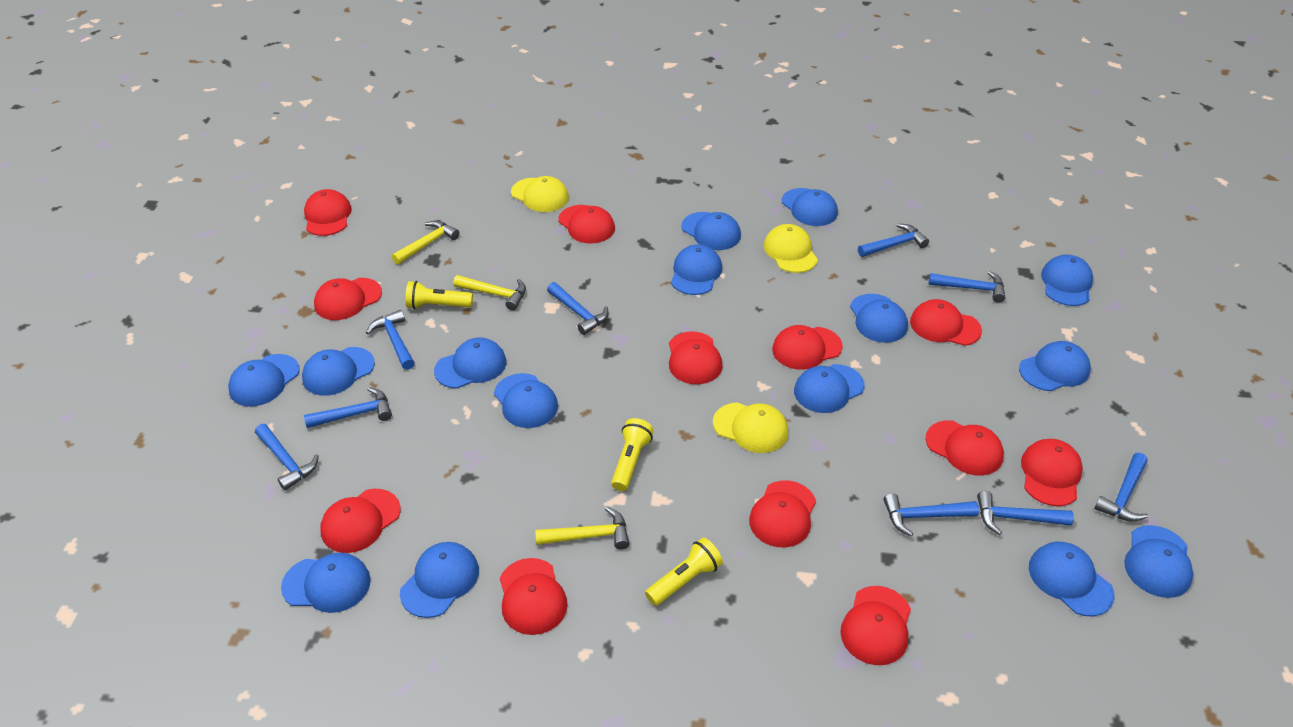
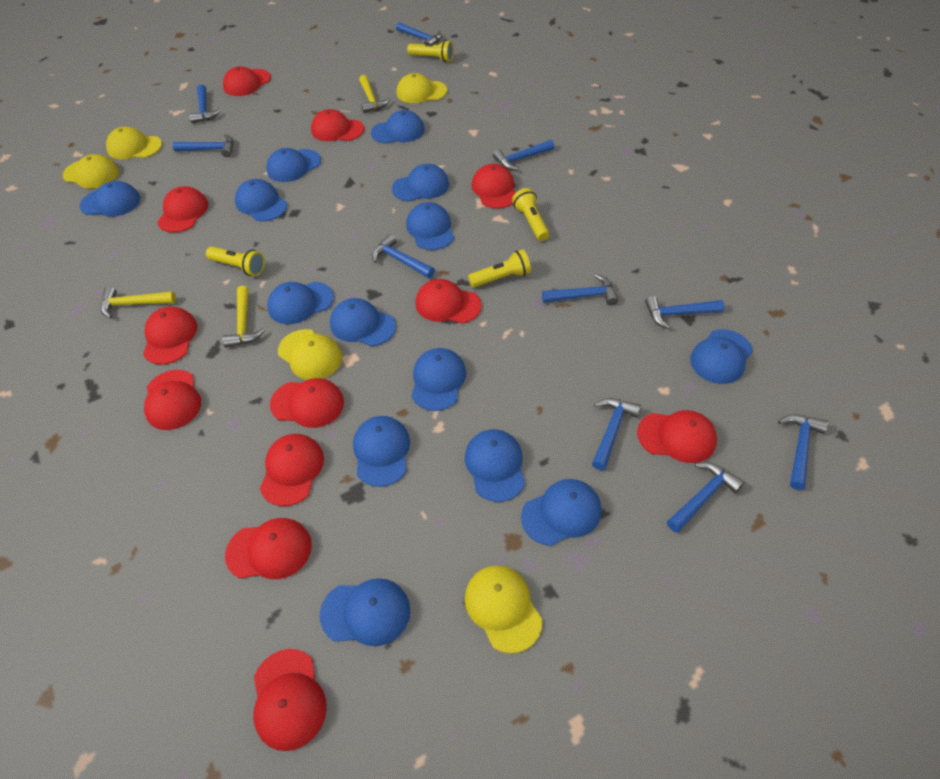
blue cap: [228,354,300,406] [281,553,371,613] [302,347,375,396] [400,542,479,618] [434,337,506,389] [494,373,558,428] [671,244,722,295] [681,212,741,250] [782,188,838,226] [794,364,865,413] [850,294,908,343] [1019,341,1091,391] [1029,542,1114,617] [1041,255,1093,306] [1124,525,1193,598] = 15 -> [80,181,140,217] [235,179,287,221] [266,148,321,182] [267,282,334,324] [320,578,410,646] [330,298,396,347] [353,416,410,487] [371,110,425,144] [392,164,449,202] [406,202,454,250] [411,348,466,411] [465,429,525,502] [521,479,601,546] [690,329,753,384] = 14
blue hammer: [255,424,319,490] [304,387,392,428] [366,310,415,370] [547,282,608,335] [858,224,929,257] [883,493,979,536] [929,271,1005,303] [977,491,1074,535] [1094,453,1148,522] = 9 -> [173,134,234,157] [189,84,221,123] [372,234,435,278] [396,22,442,45] [493,140,554,170] [542,274,618,305] [592,398,641,470] [645,296,724,329] [667,462,744,533] [778,414,828,490] = 10
yellow cap: [511,176,569,212] [713,402,788,453] [764,224,818,273] = 3 -> [63,154,119,189] [106,127,162,159] [278,329,342,380] [396,73,447,103] [465,565,543,653] = 5
yellow flashlight: [405,281,473,309] [611,418,654,491] [645,538,723,606] = 3 -> [206,246,265,276] [407,40,454,62] [468,249,531,288] [512,188,549,241] = 4

